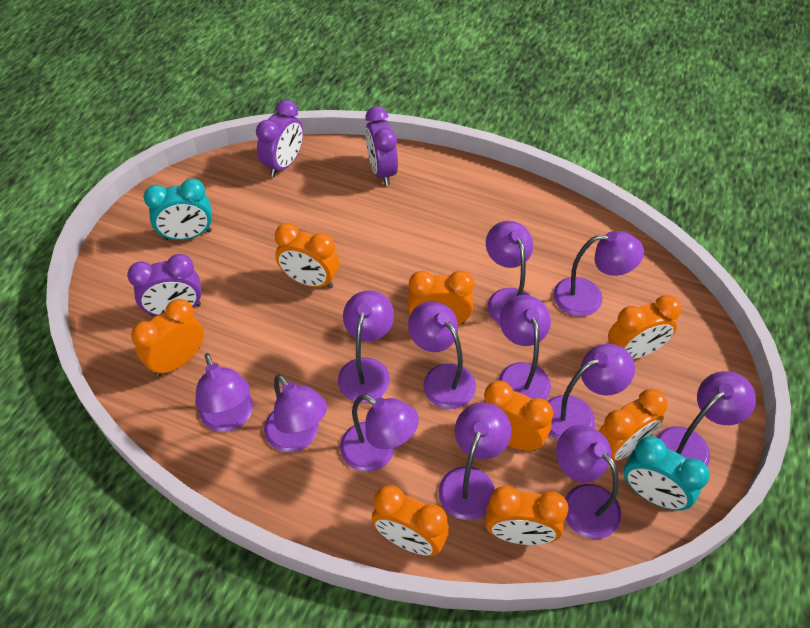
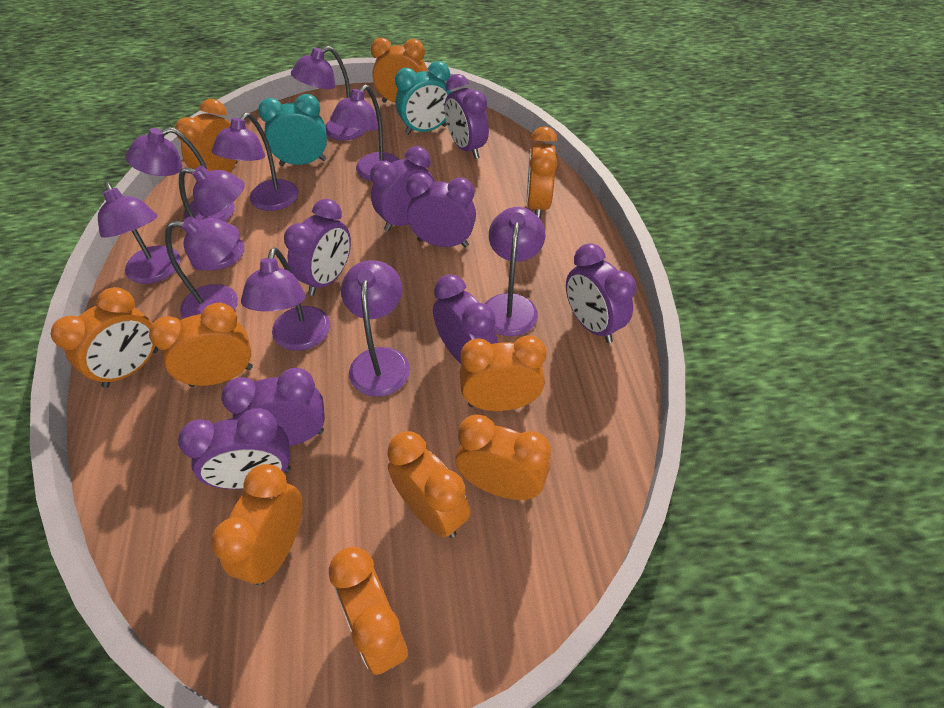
orange clock: [131,299,204,377] [275,223,339,289] [372,485,449,556] [408,271,474,325] [484,381,553,451] [485,485,568,545] [599,389,667,461] [608,295,682,359] = 8 -> [51,287,158,388] [149,303,253,387] [175,99,237,172] [211,464,302,585] [329,547,408,675] [371,37,427,103] [387,431,470,538] [455,415,551,500] [460,336,547,411] [527,126,557,219] = 10
purple clock: [127,254,202,316] [256,100,303,177] [365,106,398,186] = 3 -> [178,408,291,489] [221,368,325,446] [284,199,351,296] [370,146,435,231] [406,173,476,247] [433,274,498,364] [445,74,489,159] [566,243,636,343] = 8
purple lamp: [195,353,253,432] [264,374,327,452] [338,290,394,403] [340,394,419,472] [408,301,476,409] [438,402,511,520] [486,221,533,324] [498,295,551,400] [547,344,635,440] [553,231,644,317] [556,425,621,539] [656,371,756,467] = 12 -> [98,182,180,284] [125,127,235,222] [165,216,239,319] [179,165,245,270] [211,112,298,211] [241,247,330,351] [291,46,366,140] [330,85,400,181] [341,260,410,397] [485,207,545,336] = 10

